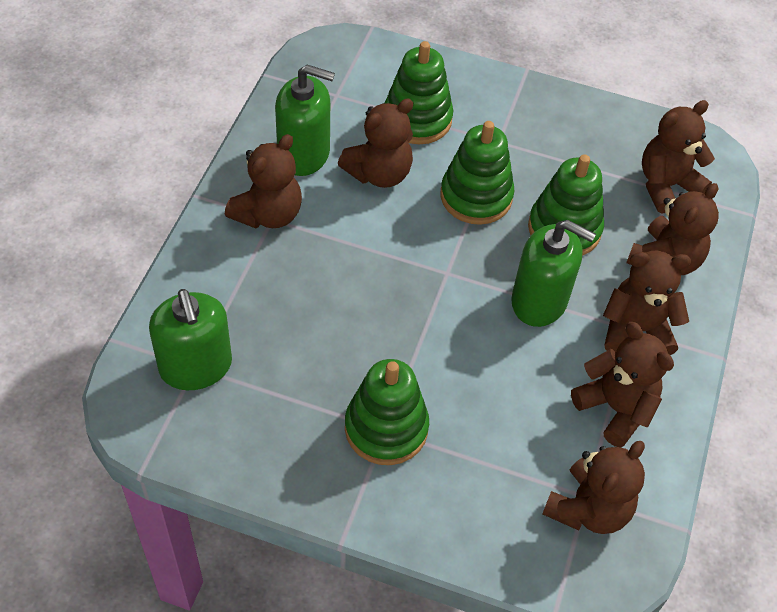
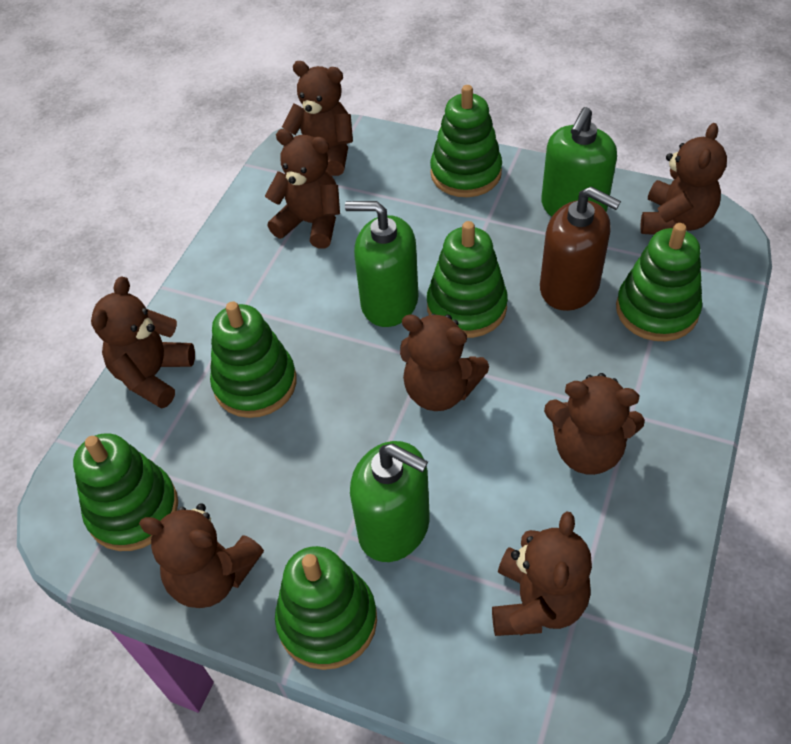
brown soap dispenser: none = 0 -> [540,187,621,311] = 1
brown teddy bear: [225,134,302,228] [338,98,413,188] [542,441,645,534] [571,322,674,448] [603,250,691,355] [626,183,719,275] [642,100,715,213] = 7 -> [91,276,195,409] [139,504,264,608] [265,129,340,249] [282,61,353,176] [400,314,489,411] [492,511,592,636] [544,373,645,475] [640,123,727,235] = 8
green stacking toy: [345,359,429,465] [384,41,453,144] [440,121,514,225] [528,154,604,256] = 4 -> [73,433,178,551] [210,301,297,418] [275,546,377,670] [427,221,508,338] [430,85,502,197] [616,223,702,341] = 6

